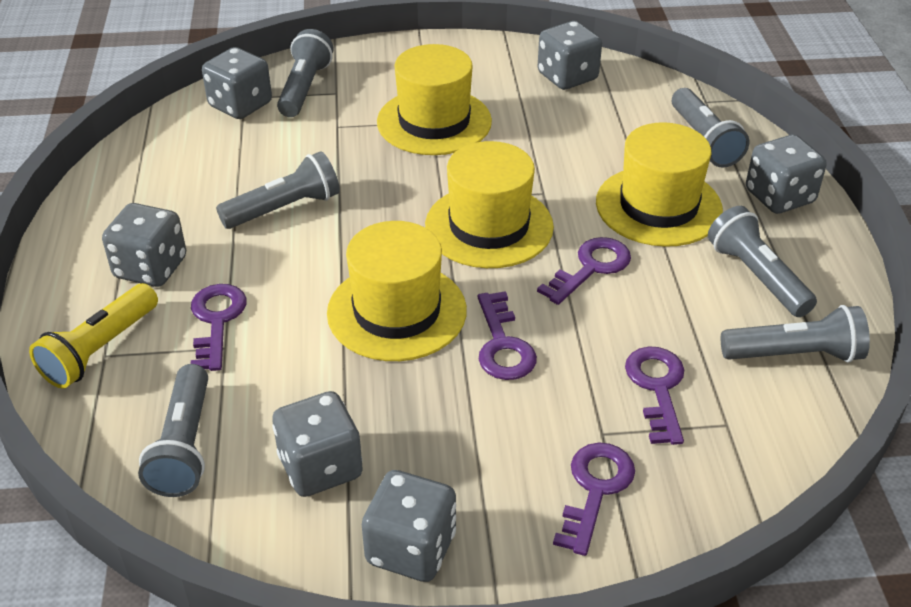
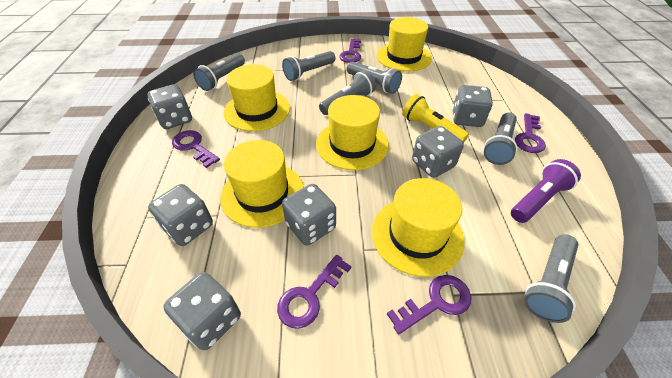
purple flashlight: none = 0 -> [511,159,581,223] = 1
yellow hat: [327,221,467,361] [377,44,492,155] [425,141,554,268] [596,122,723,247] = 4 -> [220,140,304,228] [224,64,290,131] [316,95,389,170] [372,178,465,277] [377,17,432,72] = 5

